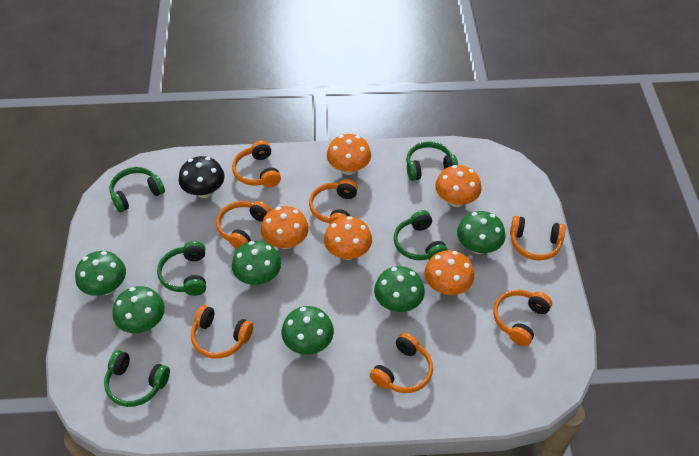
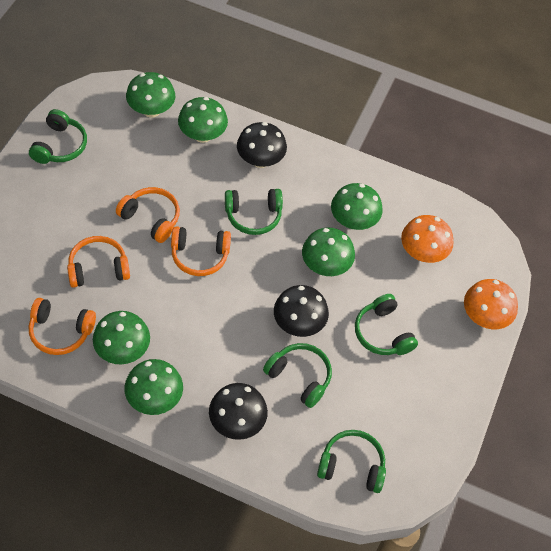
black mushroom: [179,156,225,198] = 1 -> [209,383,268,440] [237,122,287,168] [274,285,329,337] = 3
orange headphones: [191,305,253,359] [216,201,271,249] [232,140,281,188] [309,179,358,224] [370,333,433,393] [493,290,552,346] [510,216,566,261] = 7 -> [29,298,96,355] [67,236,130,288] [116,187,180,243] [171,226,231,276] = 4
orange mushroom: [261,206,309,249] [324,216,372,260] [327,134,371,175] [424,250,474,295] [435,165,482,207] = 5 -> [401,215,453,263] [464,279,518,329] = 2

